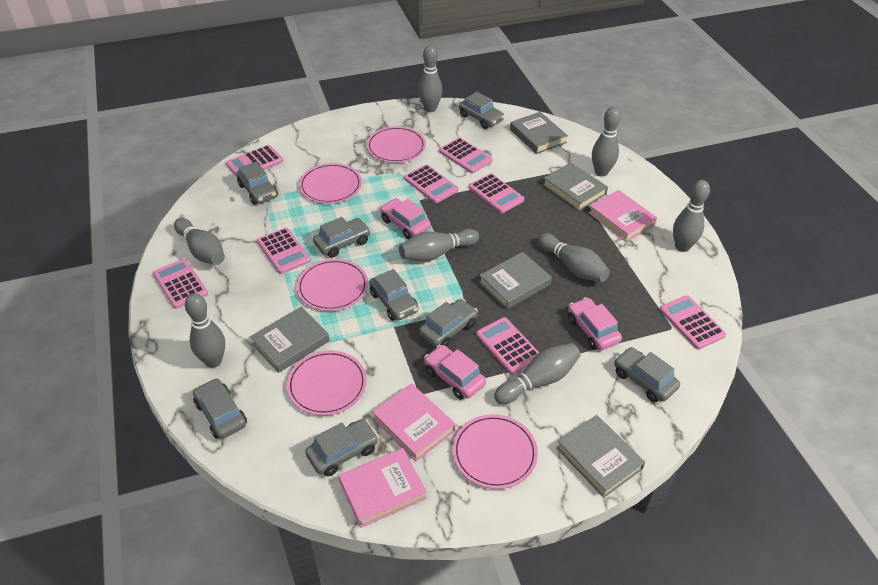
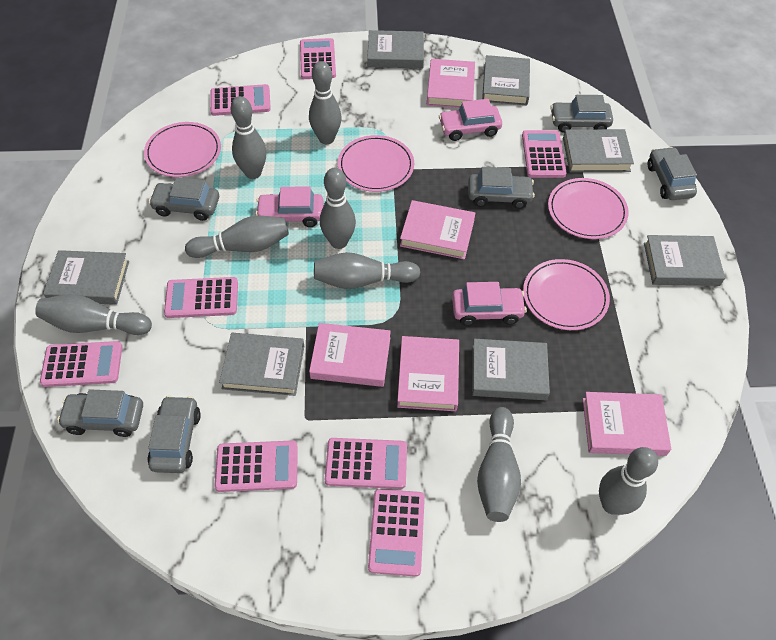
grey book: [250,307,330,373] [479,252,552,309] [510,112,568,154] [543,163,608,211] [556,415,645,498] = 5 -> [43,250,129,305] [219,333,304,396] [367,30,424,68] [472,339,550,400] [482,55,530,106] [563,129,634,172] [644,235,725,286] = 7
grey car: [193,378,247,439] [237,162,278,205] [305,419,379,476] [313,217,371,258] [370,269,419,321] [419,299,478,347] [459,92,505,129] [614,347,680,402] = 8 -> [57,389,143,437] [148,395,201,473] [149,177,219,221] [468,167,535,209] [550,95,613,133] [648,147,697,200] = 6
pink book: [338,448,427,528] [372,383,456,461] [589,190,657,242] = 3 -> [309,323,391,387] [397,336,459,411] [400,200,475,259] [427,59,475,108] [583,392,671,456] = 5
pink plate: [287,350,367,416] [296,259,368,311] [299,163,362,204] [366,126,426,163] [452,414,538,489] = 5 -> [144,122,221,177] [338,135,414,192] [523,259,610,330] [548,178,629,239] = 4

